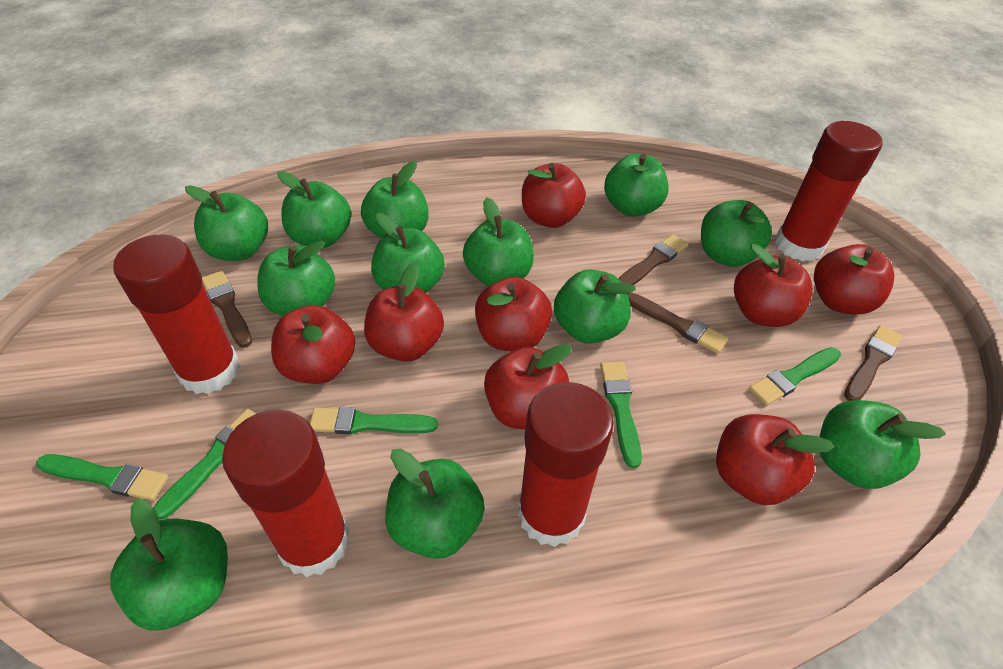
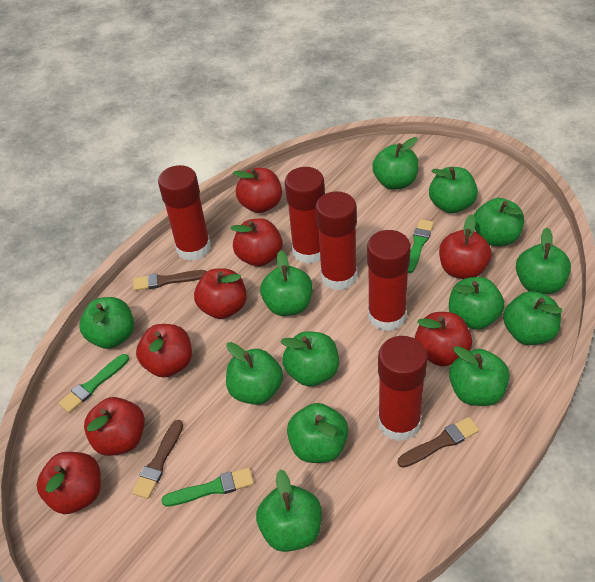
brown brush: [202,271,252,348] [618,234,688,285] [627,293,728,354] [844,325,902,401] = 4 -> [132,420,183,499] [133,270,207,291] [398,417,479,468] = 3
green apple: [110,499,228,631] [185,185,268,261] [257,241,335,316] [277,171,351,248] [361,161,429,238] [371,213,445,293] [385,448,485,559] [463,198,534,286] [554,269,636,344] [604,153,669,217] [701,200,772,267] [819,400,946,489] = 12 -> [79,297,134,349] [226,342,283,405] [256,469,322,552] [260,250,312,316] [280,331,339,387] [287,403,348,463] [372,137,419,190] [429,167,478,213] [449,277,504,330] [449,346,510,406] [474,198,524,246] [503,291,562,345] [516,228,571,294] = 13
green brush: [36,454,169,501] [153,409,257,520] [310,407,438,434] [600,362,642,468] [749,347,841,406] = 5 -> [58,354,129,413] [161,468,254,507] [408,219,434,273] = 3
red glue stick: [113,234,240,394] [222,410,350,577] [518,382,614,547] [775,121,883,261] = 4 -> [158,165,211,261] [285,167,325,264] [316,191,357,290] [367,230,411,331] [378,336,427,441] = 5

